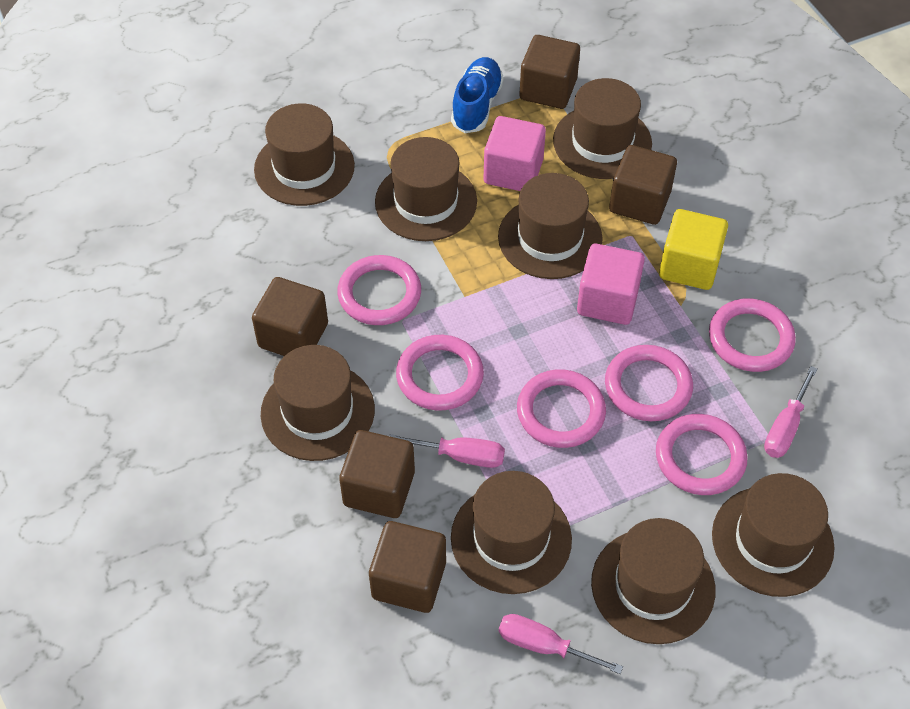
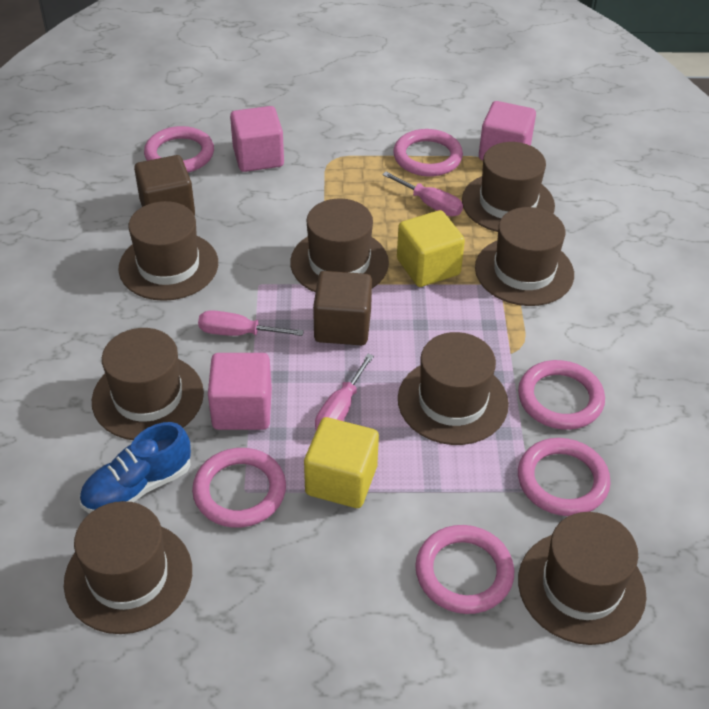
brown cube: [252,277,328,356] [339,430,415,518] [369,521,446,613] [519,35,580,109] [609,145,677,225] = 5 -> [134,155,195,216] [313,271,372,345] = 2
pink cube: [484,116,546,191] [577,244,645,325] = 2 -> [208,353,272,430] [230,106,284,172] [479,101,536,160] = 3
yellow cube: [659,209,728,290] = 1 -> [304,417,379,508] [397,210,465,287] = 2

